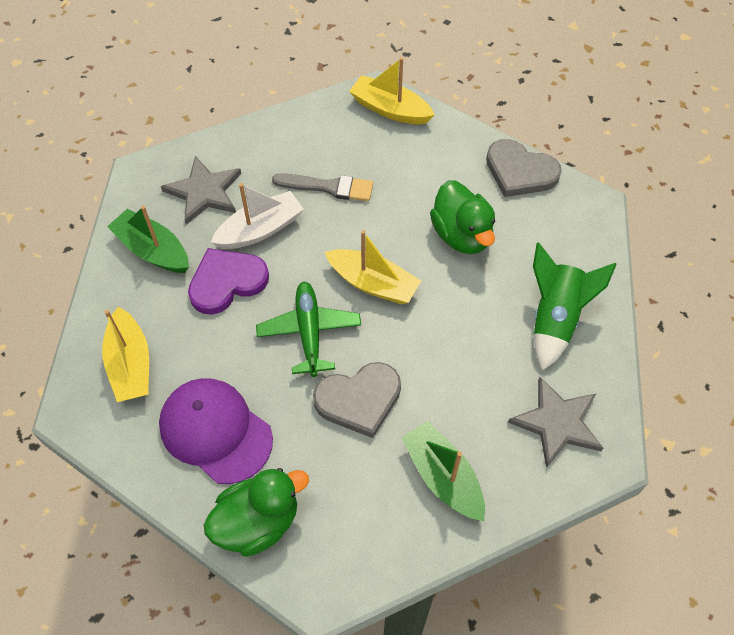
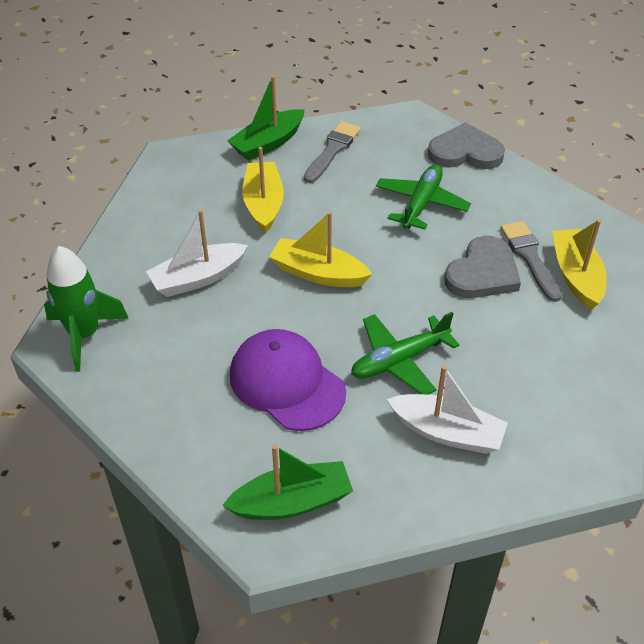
green duck: [204,468,309,556] [430,180,495,254] = 2 -> none = 0
green plane: [256,282,361,377] = 1 -> [351,312,460,395] [376,164,471,229] = 2
grey brush: [272,173,373,201] = 1 -> [304,121,361,183] [501,221,562,302] = 2
grey star: [161,156,241,225] [508,377,603,468] = 2 -> none = 0
purple heart: [188,248,269,315] = 1 -> none = 0
white boat: [211,183,304,249] = 1 -> [146,210,248,297] [387,366,508,454] = 2

